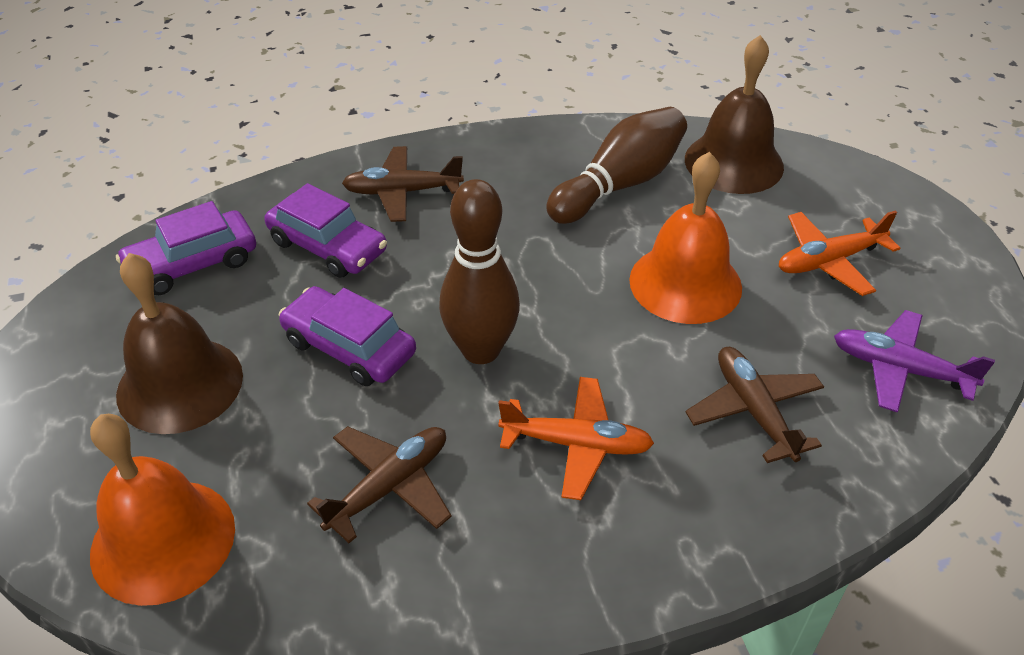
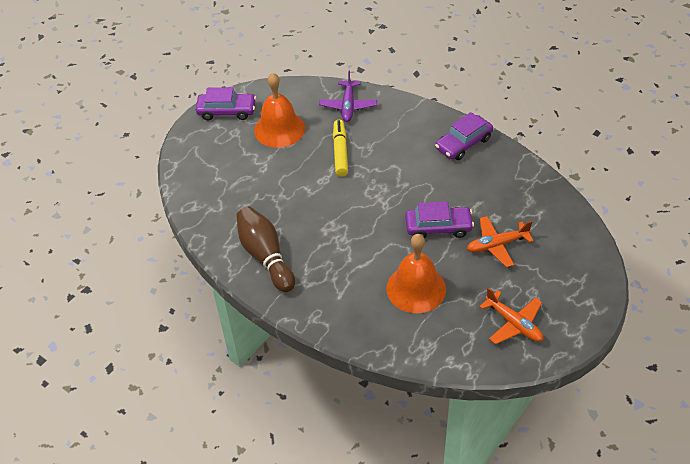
brown bell: [116,253,243,434] [685,35,784,194] = 2 -> none = 0
brown bowling pin: [439,179,520,364] [546,107,687,224] = 2 -> [236,206,295,292] = 1
brown plane: [307,426,452,543] [342,146,464,222] [686,347,824,463] = 3 -> none = 0
yellow marker: none = 0 -> [333,120,348,176] = 1

